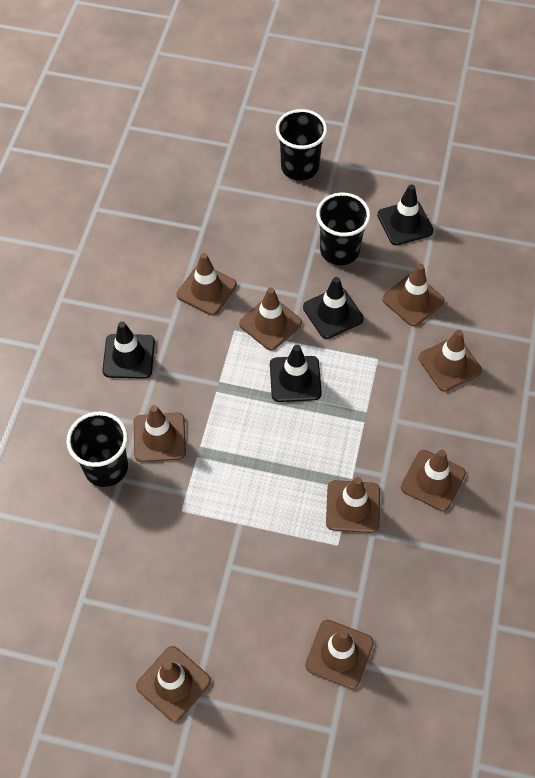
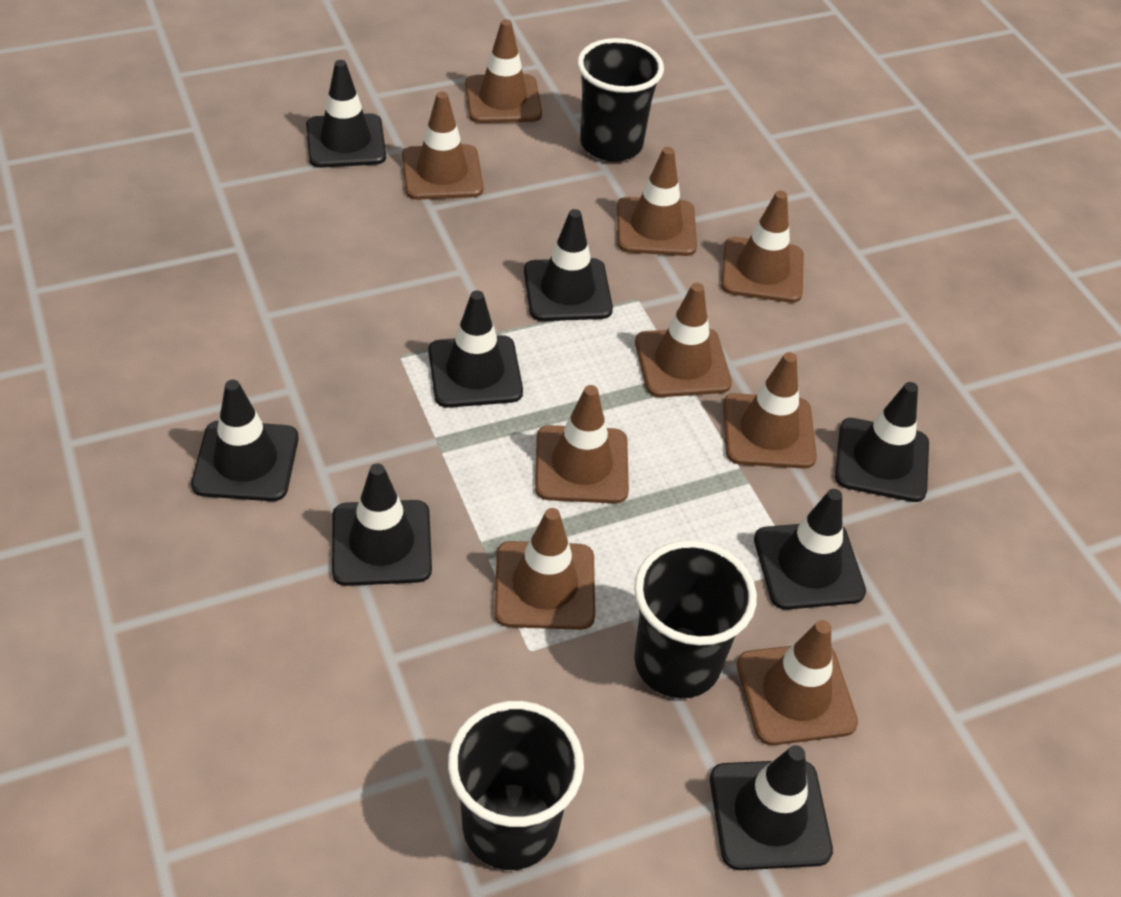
black traffic cone: [102,321,155,379] [270,345,322,402] [303,277,364,339] [377,184,433,246] = 4 -> [191,380,299,501] [306,60,386,168] [332,463,432,586] [428,290,523,408] [524,209,613,321] [710,745,833,870] [754,489,866,610] [835,382,929,502] = 8

